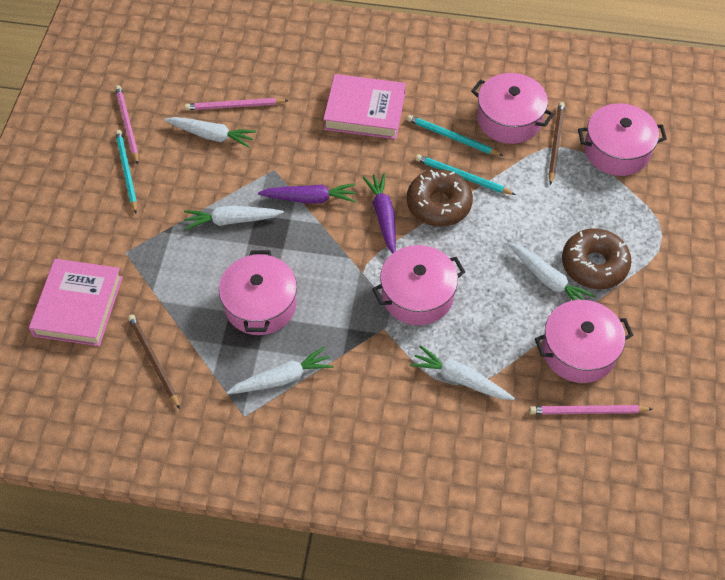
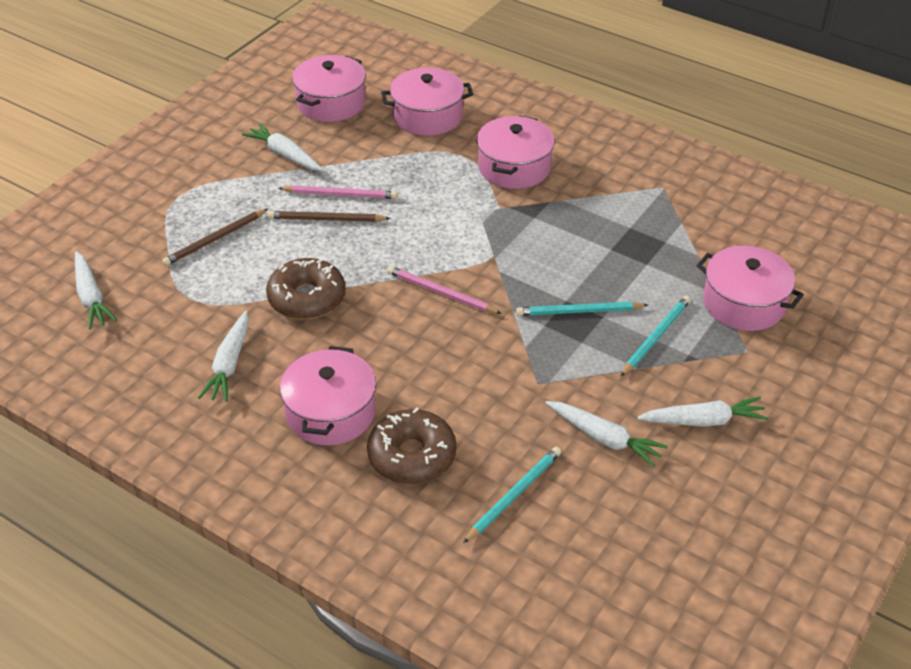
pink book: [29,259,123,346] [323,74,406,139] = 2 -> none = 0
pink pencil: [115,85,139,164] [185,98,289,110] [529,405,652,414] = 3 -> [278,185,398,199] [387,266,502,314] = 2
purple carrot: [258,183,356,204] [363,173,396,253] = 2 -> none = 0

